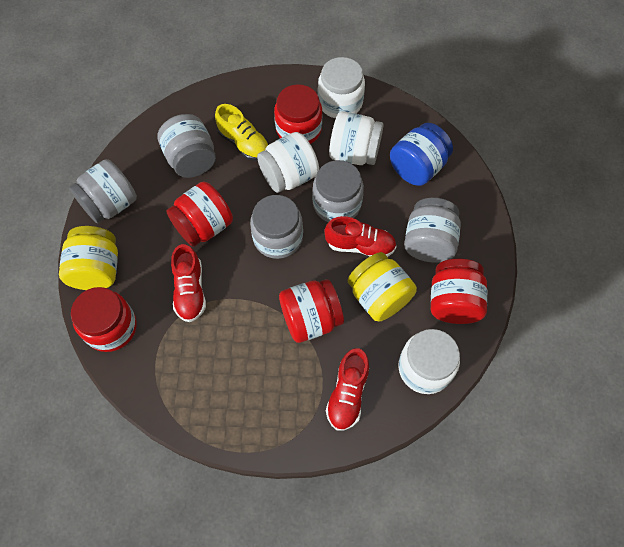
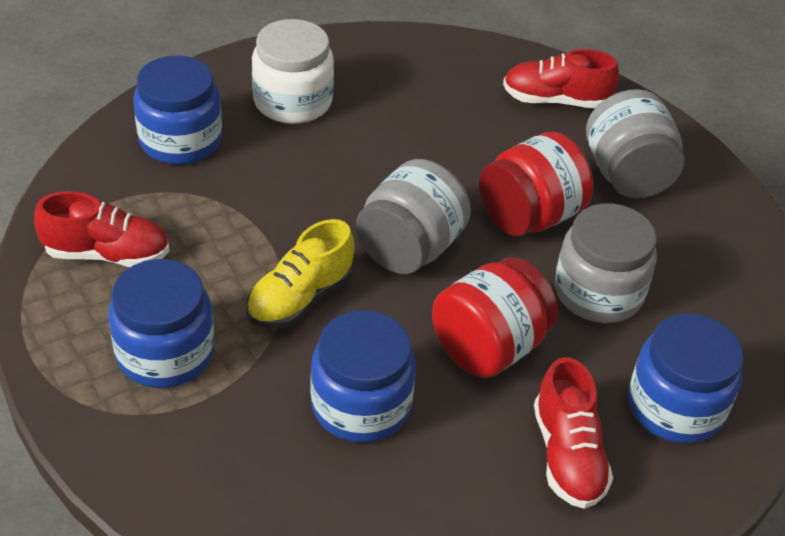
blue jar: [390,123,453,186] = 1 -> [108,259,214,388] [133,55,222,165] [310,310,416,443] [628,313,744,444] = 4
grey jar: [69,159,137,224] [157,114,216,178] [250,195,303,259] [312,160,364,222] [404,198,461,263] = 5 -> [356,159,471,274] [555,203,657,323] [586,89,685,198] = 3
red jar: [71,287,137,352] [166,182,233,247] [274,84,322,144] [279,279,344,343] [431,259,487,324] = 5 -> [432,257,558,378] [479,132,593,236] = 2
white jar: [257,132,319,193] [318,57,365,118] [329,111,384,165] [398,329,460,394] = 4 -> [252,19,334,124] = 1
yellow jar: [59,226,118,290] [348,252,417,321] = 2 -> none = 0

